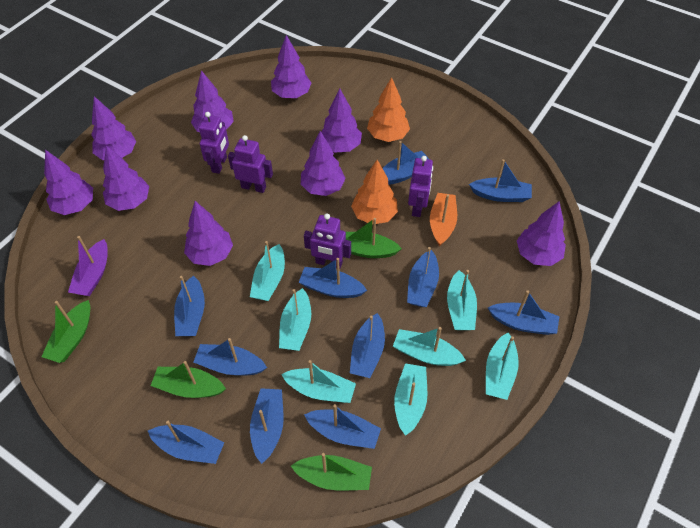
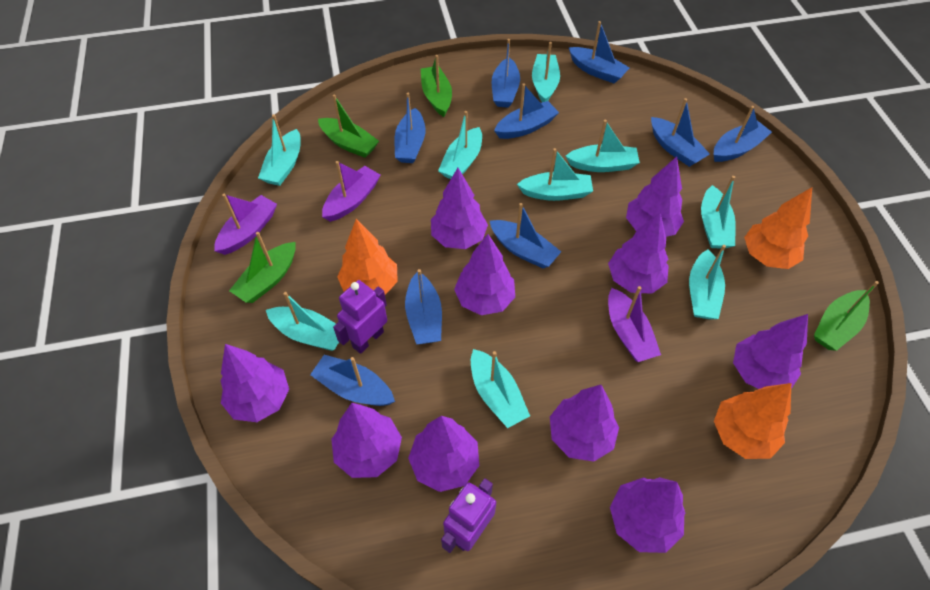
blue boat: [148,421,224,464] [174,275,205,336] [193,338,267,376] [250,388,284,464] [299,258,367,298] [304,404,381,449] [350,313,385,378] [382,141,429,185] [407,247,439,307] [469,159,532,202] [488,290,559,335] = 11 -> [310,355,395,406] [394,93,425,163] [405,269,442,344] [490,203,561,268] [492,39,520,108] [494,84,559,139] [569,21,629,84] [651,98,710,167] [714,106,772,162] = 9
orange boat: [430,193,457,246] = 1 -> none = 0
orange tree: [351,160,398,225] [367,77,410,142] = 2 -> [337,219,398,295] [714,383,791,459] [744,187,812,269] = 3
purple boat: [68,236,108,296] = 1 -> [214,194,277,255] [322,161,381,222] [608,286,661,362] = 3
purple robot: [199,112,229,174] [228,135,273,193] [304,213,351,269] [408,156,433,217] = 4 -> [333,280,387,354] [441,478,496,553] = 2
purple tree: [44,150,93,215] [91,96,136,160] [103,146,149,211] [184,201,233,266] [191,70,234,132] [271,35,311,98] [301,131,346,196] [321,88,362,153] [517,202,566,266] = 9 -> [220,344,289,422] [331,403,402,478] [408,416,479,492] [431,168,488,249] [454,234,515,315] [550,385,619,462] [608,212,669,294] [610,477,685,553] [626,157,684,237] [733,314,808,389] = 10
turquoise boat: [250,241,285,301] [279,288,311,351] [281,360,356,403] [393,327,466,366] [394,363,427,436] [447,270,477,330] [486,332,519,400] = 7 -> [258,114,301,186] [266,292,339,351] [438,111,482,179] [471,349,530,428] [517,148,593,201] [532,42,560,102] [566,120,640,172] [689,245,726,319] [701,176,736,249] = 9

